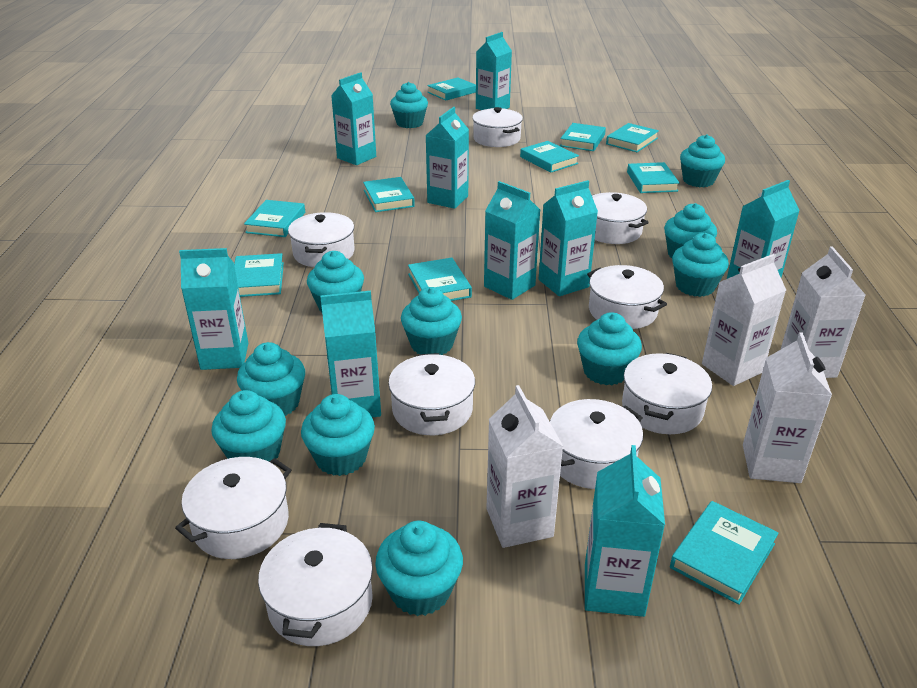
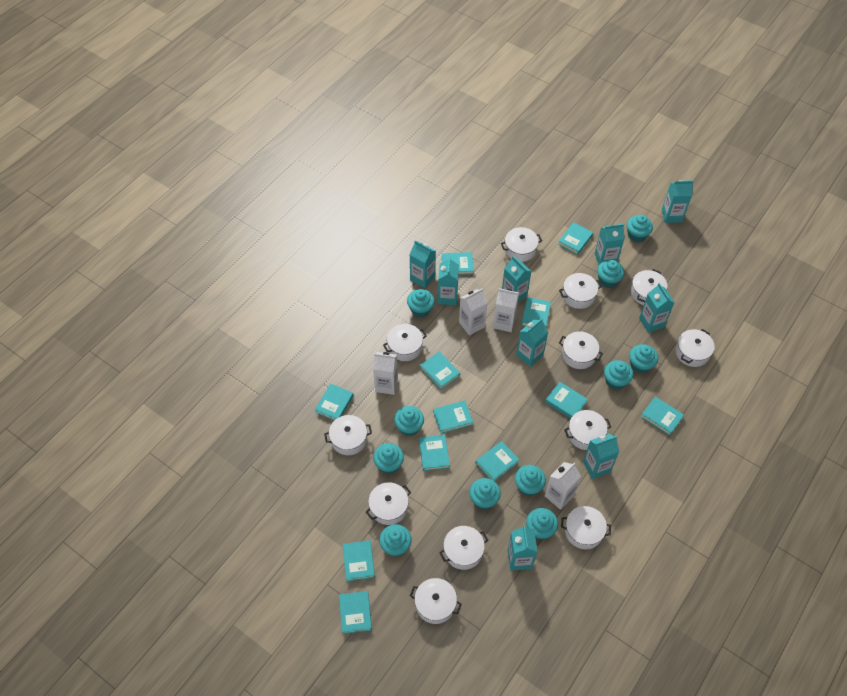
turquoise book: [234,253,284,297] [244,200,305,237] [363,177,415,212] [408,257,472,301] [427,77,476,101] [520,141,579,172] [560,123,606,151] [606,123,659,152] [627,162,680,193] [670,501,779,605] = 10 -> [315,384,353,421] [339,591,372,634] [342,540,375,582] [419,435,450,471] [420,352,460,389] [433,400,473,434] [442,252,474,275] [476,441,519,481] [521,297,551,327] [545,382,588,418] [558,222,593,255] [641,397,684,436] = 12
white pot: [175,457,291,559] [258,523,373,646] [288,212,355,267] [388,353,475,435] [472,107,523,147] [550,399,643,489] [587,265,667,329] [592,192,649,244] [622,353,712,434] = 9 -> [324,415,372,455] [366,482,411,525] [383,324,427,361] [410,578,462,624] [439,526,488,570] [501,227,542,262] [559,273,602,309] [559,331,603,369] [561,506,611,549] [564,410,611,450] [631,269,667,305] [676,329,715,367] = 12

